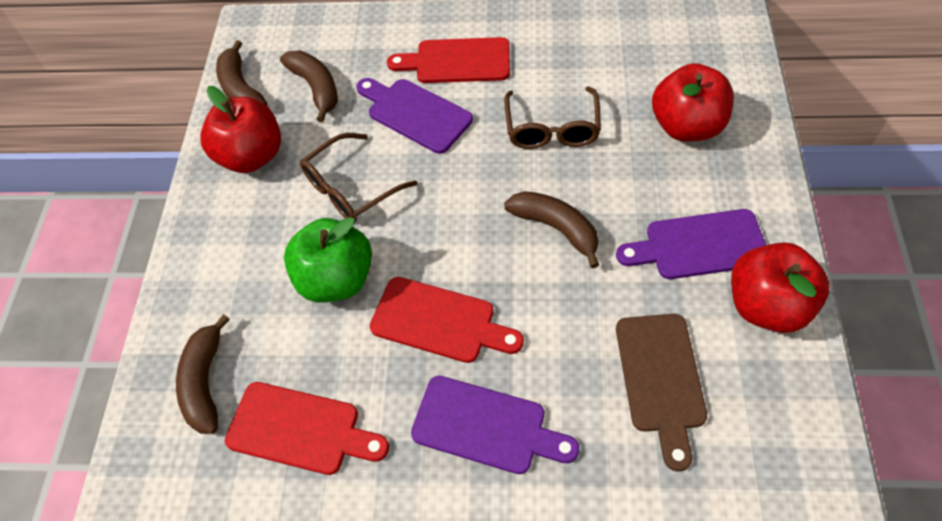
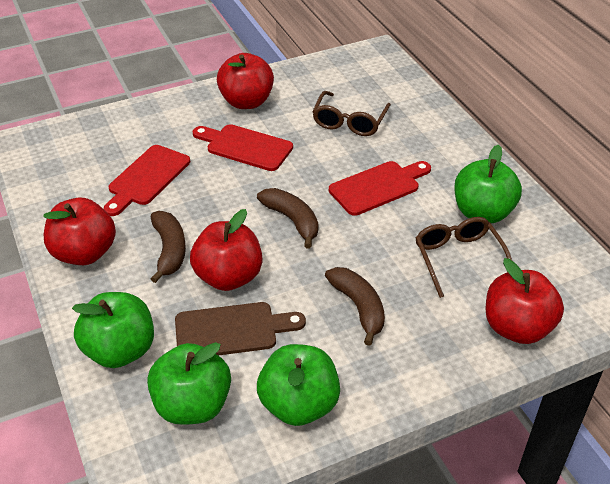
brown banana: [176,314,230,434] [216,40,267,105] [280,51,338,122] [504,191,599,268] = 4 -> [151,211,186,283] [257,188,318,248] [325,267,385,346] = 3
green apple: [284,217,372,303] = 1 -> [72,292,154,368] [147,342,231,425] [257,344,340,426] [454,144,522,223] = 4
purple cutting board: [356,78,473,154] [411,376,579,474] [616,209,766,279] = 3 -> none = 0
red apple: [200,86,281,173] [652,63,734,142] [731,242,829,333] = 3 -> [43,198,116,265] [190,209,262,291] [217,53,274,109] [485,258,564,344] = 4

